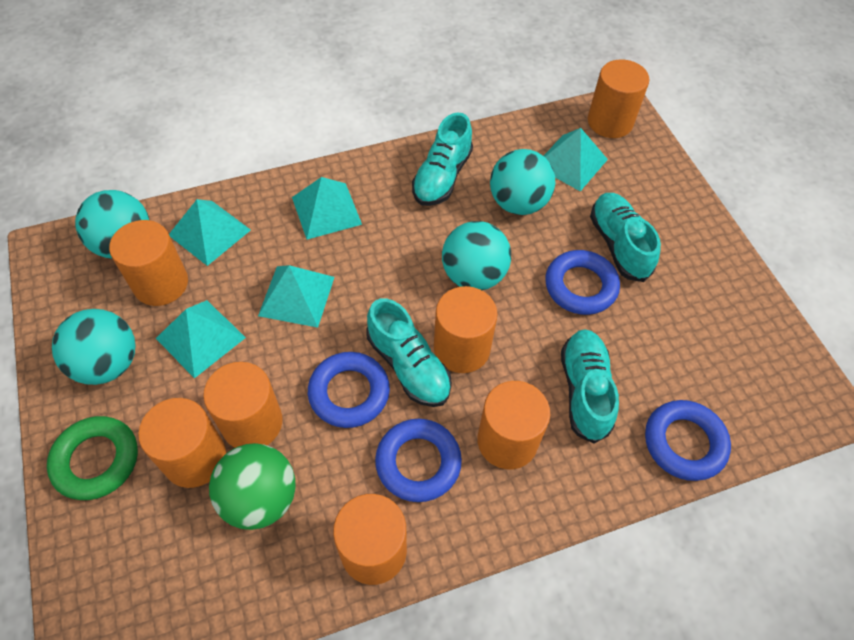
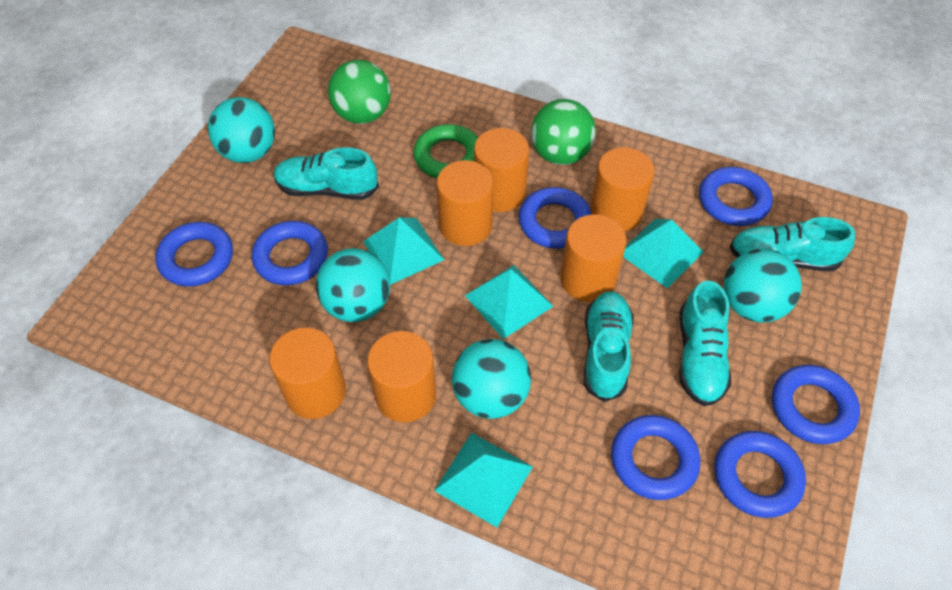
blue ring: [308,352,390,428] [375,419,462,502] [545,250,620,315] [645,400,731,481] = 4 -> [155,222,233,287] [252,221,328,285] [519,187,592,249] [611,415,700,500] [699,167,773,226] [715,431,806,518] [772,365,860,444] = 7
green ball: [209,443,296,530] = 1 -> [328,60,391,124] [531,99,596,165] = 2
orange cylinder: [109,220,188,306] [138,398,226,488] [203,362,282,448] [333,494,407,585] [434,286,498,373] [477,381,550,469] [588,59,649,138] = 7 -> [269,327,346,419] [367,331,436,423] [437,160,494,246] [474,128,529,212] [561,214,627,302] [590,147,655,232] = 6
turquoise pyramid: [156,300,246,378] [169,199,251,266] [258,265,334,328] [292,177,362,240] [544,128,608,191] = 5 -> [363,217,444,285] [434,433,533,527] [465,265,553,339] [623,219,704,288] = 4

